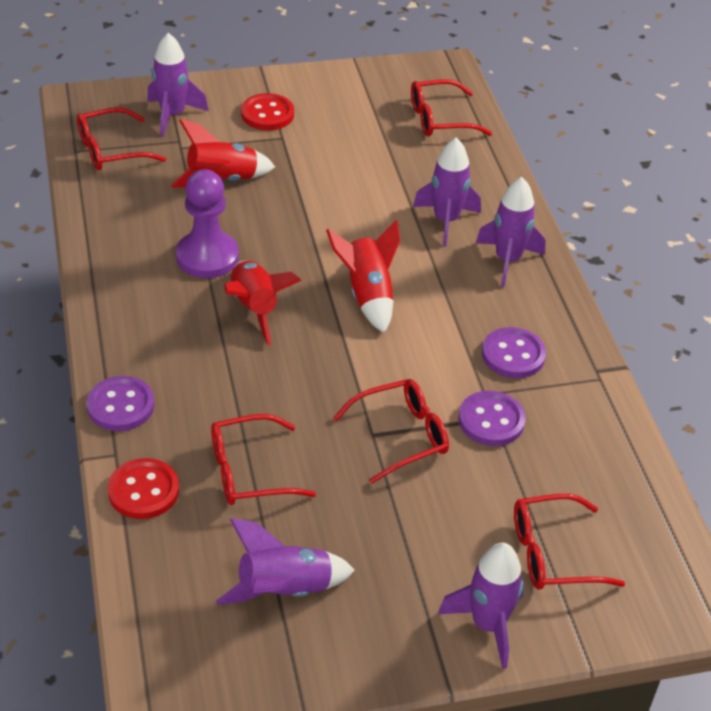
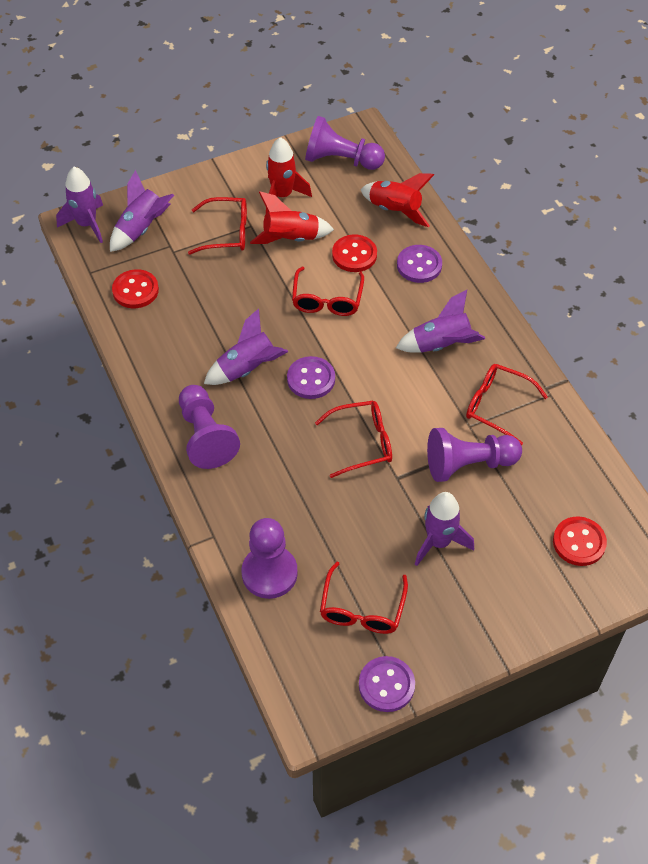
purple pawn: [176,169,239,278] = 1 -> [179,385,240,469] [241,518,298,599] [305,116,385,170] [427,428,522,482] = 4
red button: [107,458,179,519] [241,93,294,130] = 2 -> [112,269,159,308] [332,234,377,272] [553,516,607,566] = 3

